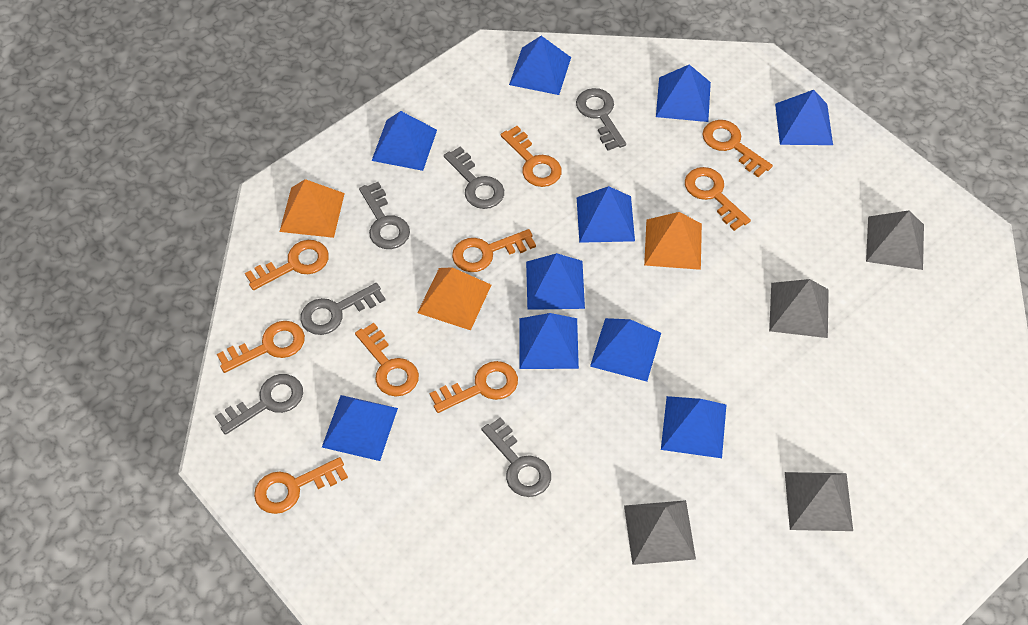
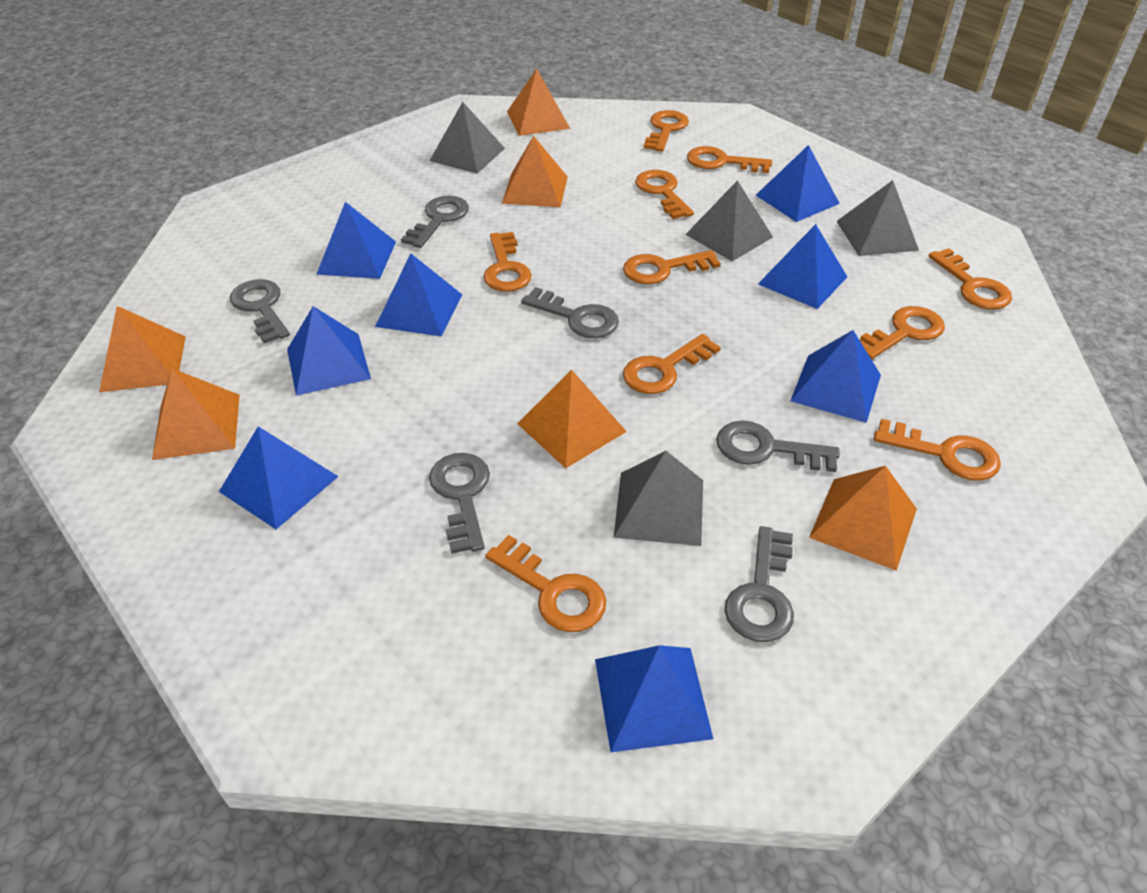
blue pyramid: [322,395,398,461] [372,111,437,171] [509,36,571,95] [519,313,579,369] [526,253,585,310] [577,186,635,243] [590,318,661,382] [656,65,711,122] [661,396,726,458] [775,90,833,145] = 10 -> [219,426,339,529] [287,306,371,396] [316,202,396,279] [375,253,462,336] [595,645,713,752] [756,145,840,222] [758,224,847,309] [790,330,881,423] = 8
orange key: [217,321,305,373] [245,240,329,290] [254,457,348,514] [355,323,419,397] [430,361,518,413] [452,229,536,272] [501,126,562,187] [685,167,751,231] [702,120,773,178] = 9 -> [484,232,532,292] [485,535,606,632] [623,250,721,284] [623,334,721,394] [635,170,694,219] [644,110,689,152] [687,146,772,173] [859,306,945,360] [874,419,1001,480] [929,248,1012,309] = 10
orange pyramid: [280,179,345,238] [417,267,491,330] [644,212,702,270] = 3 -> [99,306,186,392] [152,368,240,460] [502,136,568,207] [507,69,570,136] [517,369,627,468] [809,466,917,571] = 6

